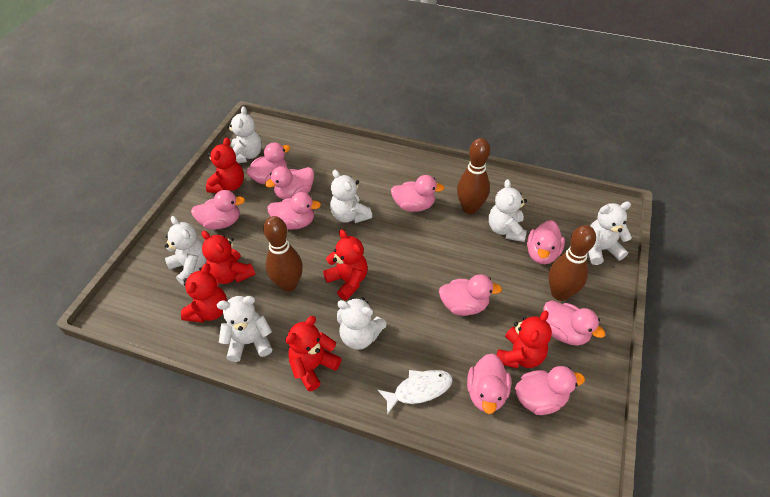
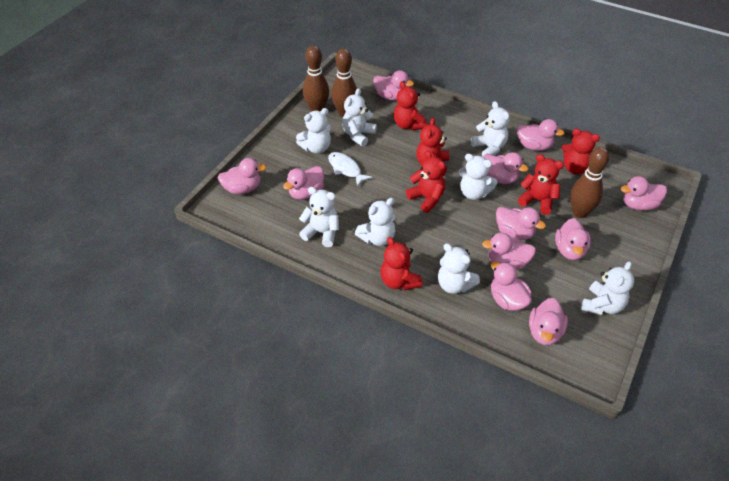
pink duck: [191,190,245,230] [246,142,290,184] [265,166,314,199] [267,192,321,230] [391,175,445,212] [439,274,502,316] [467,353,511,414] [515,366,585,415] [527,220,565,264] [543,300,605,346] = 10 -> [218,158,266,194] [283,166,324,200] [373,70,414,100] [482,232,536,270] [483,152,529,184] [491,262,532,311] [496,206,546,240] [517,119,565,151] [529,298,568,345] [555,218,591,260] [621,176,667,211] = 11
white teddy bear: [165,216,207,286] [217,296,272,362] [227,106,262,163] [330,170,372,223] [337,297,386,350] [489,179,527,242] [588,202,632,265] = 7 -> [296,108,331,154] [299,187,339,247] [342,88,377,146] [355,198,396,246] [438,243,480,294] [459,154,498,200] [471,101,509,157] [581,261,634,315] = 8

